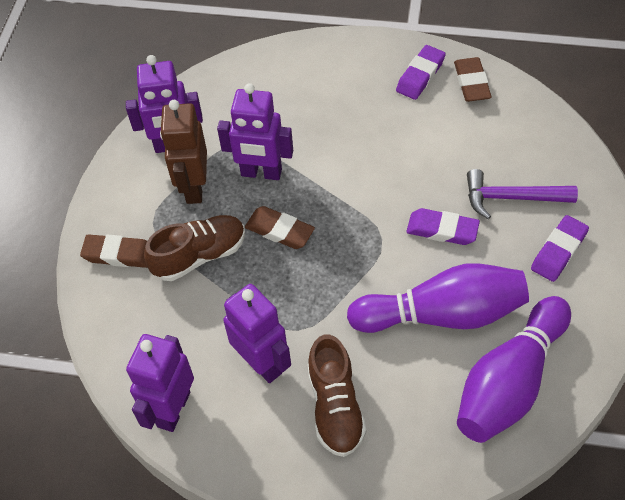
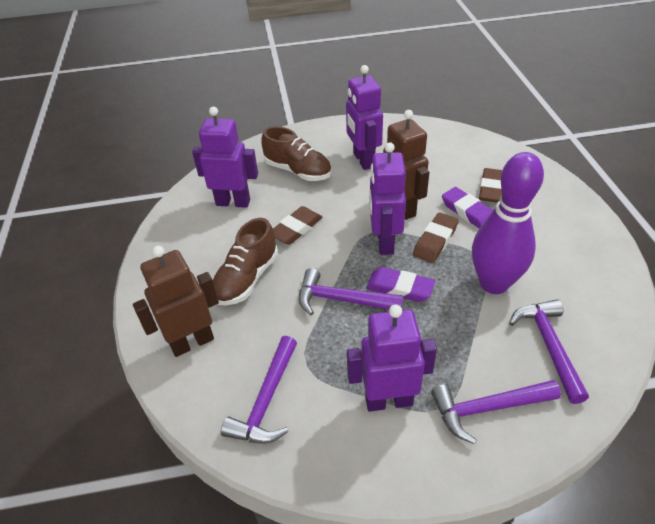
brown robot: [160,100,207,204] = 1 -> [133,246,219,357] [383,110,429,220] = 2
purple bowling pin: [347,263,529,333] [457,296,571,443] = 2 -> [472,152,544,294] = 1
purple eraser: [396,45,446,100] [406,208,480,245] [531,215,589,282] = 3 -> [366,267,435,302] [442,187,493,228] = 2
purple hammer: [467,169,578,219] = 1 -> [221,336,297,444] [299,268,403,315] [431,380,561,444] [509,299,589,404] = 4

